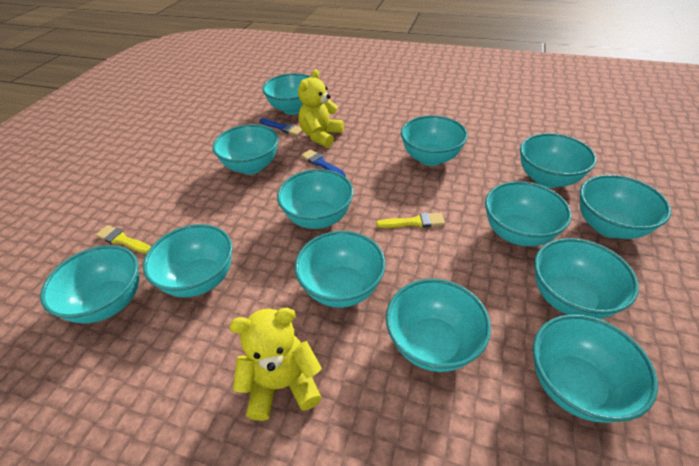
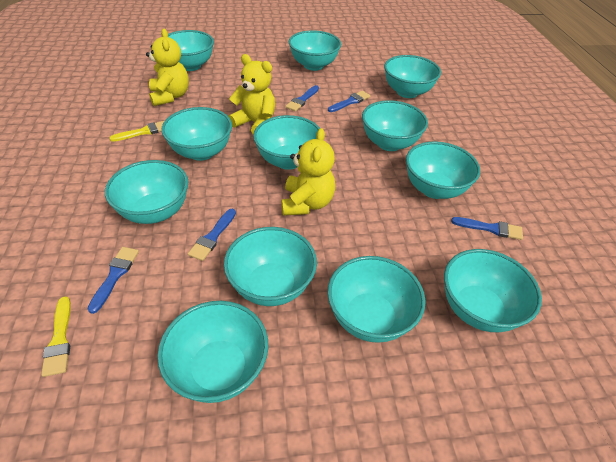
blue brush: [259,118,303,136] [301,149,346,176] = 2 -> [87,247,139,314] [188,209,236,261] [285,85,319,111] [328,91,371,112] [451,217,523,240] = 5
turquoise bowl: [40,245,139,324] [143,224,232,297] [212,124,278,174] [262,73,311,115] [277,169,353,229] [295,231,385,308] [386,279,491,372] [401,115,468,166] [485,181,572,246] [520,133,597,188] [533,314,658,423] [534,238,639,319] [580,175,671,239] = 13 -> [105,160,188,224] [157,301,269,403] [161,107,232,161] [168,30,214,71] [224,227,317,306] [253,115,320,170] [289,30,341,71] [327,256,426,343] [362,100,428,151] [384,55,441,98] [406,141,480,199] [444,249,542,332] = 12
yellow teddy bear: [229,308,322,421] [298,69,344,148] = 2 -> [146,29,189,106] [228,54,275,135] [282,128,335,216] = 3

